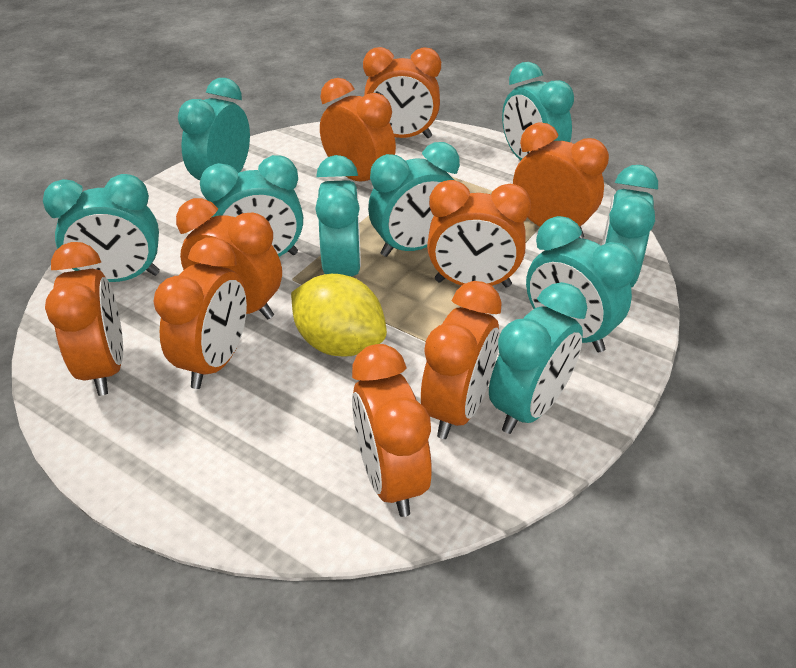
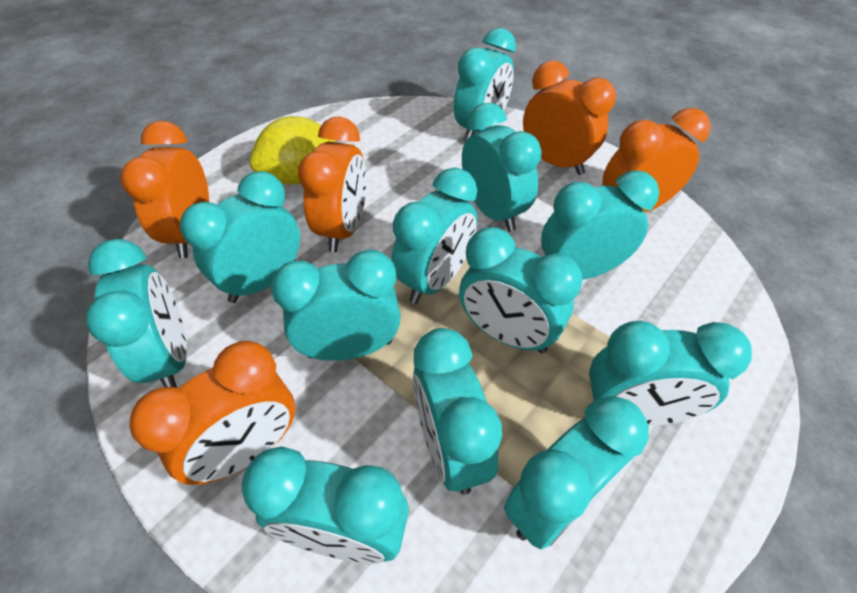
orange clock: [45,242,123,396] [153,237,247,389] [176,198,282,319] [320,78,396,181] [352,344,432,517] [363,47,441,138] [421,281,502,439] [427,180,531,288] [513,122,609,238] = 9 -> [120,121,209,258] [129,341,295,485] [298,117,367,252] [523,60,616,175] [603,108,711,213] = 5
turquoise clock: [43,174,160,282] [178,78,250,180] [200,155,303,257] [315,155,361,276] [368,142,460,257] [489,282,587,434] [502,62,574,160] [526,216,638,352] [602,165,658,288] = 9 -> [86,239,187,388] [179,171,300,303] [242,446,409,564] [271,250,401,361] [391,168,477,304] [412,328,502,495] [454,28,516,142] [459,227,583,354] [462,103,542,232] [504,396,649,550] [541,170,659,280] [589,321,752,426] = 12

